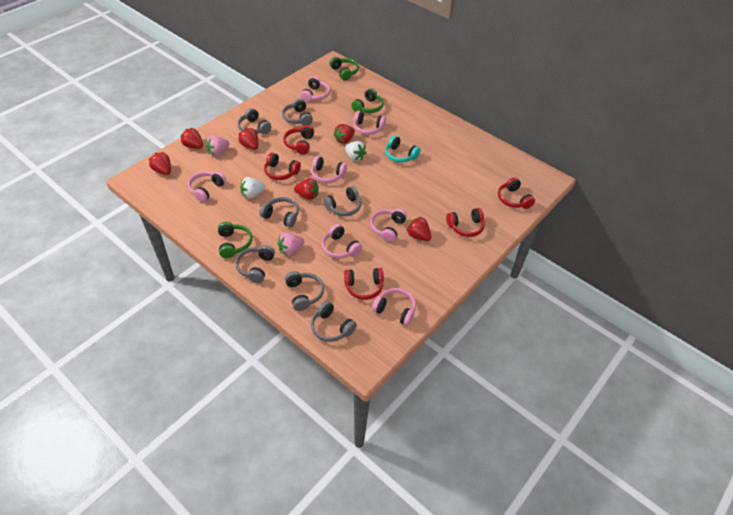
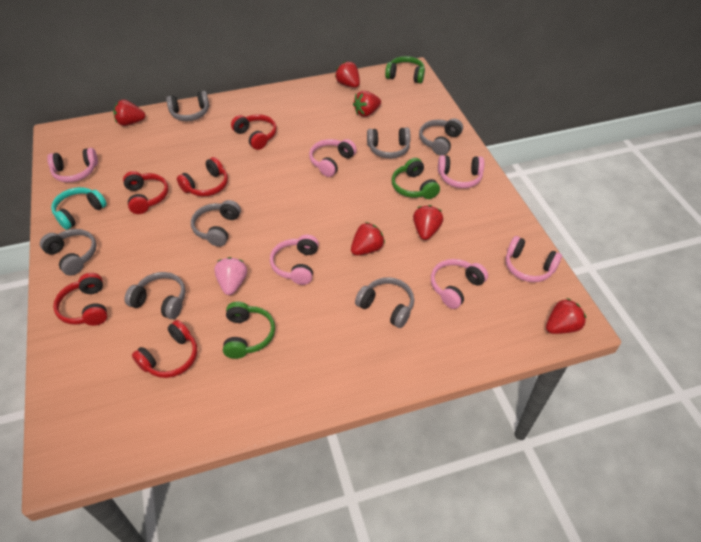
pink headphones: [188,171,226,202] [300,76,330,102] [311,156,347,183] [322,224,362,259] [353,111,386,135] [370,209,407,242] [372,288,416,326] = 7 -> [47,148,98,182] [270,235,319,285] [309,139,357,177] [431,259,488,309] [438,155,484,188] [506,236,562,282] = 6
pink strawberry: [206,136,229,156] [278,233,304,256] = 2 -> [214,257,247,295] = 1
white strawberry: [240,177,265,199] [345,141,367,161] = 2 -> none = 0

